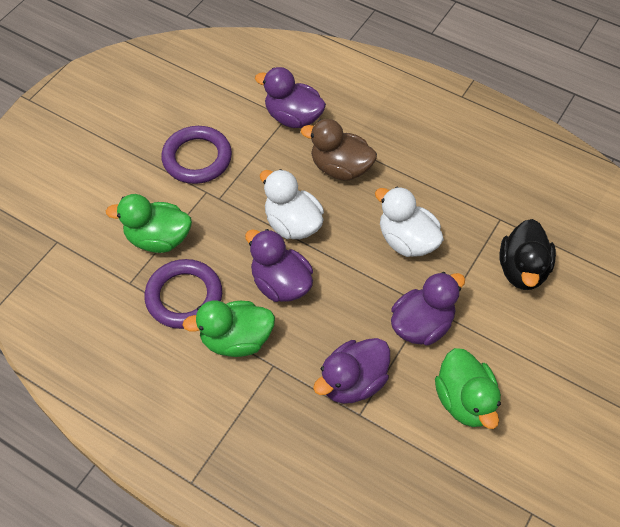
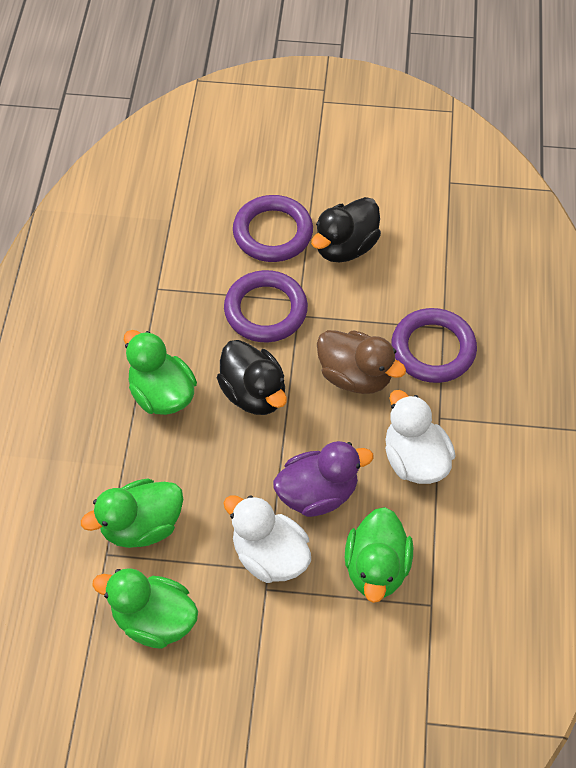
black duck: [500,219,556,290] = 1 -> [217,340,287,415] [311,197,381,263] = 2
green duck: [106,194,192,253] [182,300,275,357] [435,348,501,429] = 3 -> [81,478,183,548] [92,568,198,649] [124,330,197,415] [345,507,413,603] = 4
purple duck: [245,229,313,302] [255,67,326,128] [313,338,390,404] [391,272,465,346] = 4 -> [273,441,373,517] = 1
purple ring: [144,259,222,329] [161,126,232,184] = 2 -> [224,270,308,342] [233,195,313,262] [391,308,477,383] = 3

